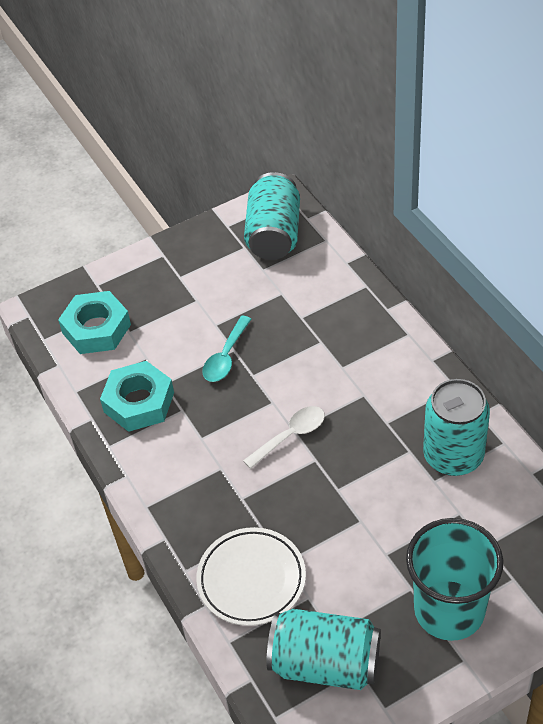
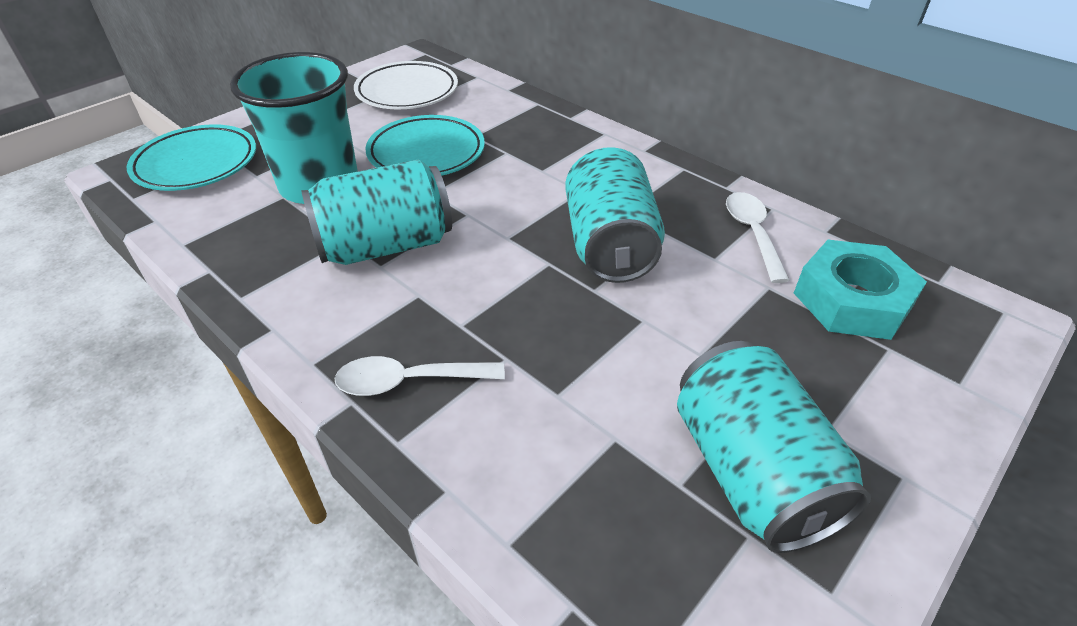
turquoise nut: [58,291,131,354] [100,361,174,432] = 2 -> [794,240,927,340] = 1
turquoise plate: none = 0 -> [127,124,256,191] [365,115,485,176] = 2
turquoise spoon: [202,316,252,382] = 1 -> none = 0
white spoon: [243,406,325,469] = 1 -> [334,356,505,396] [726,192,790,283] = 2

